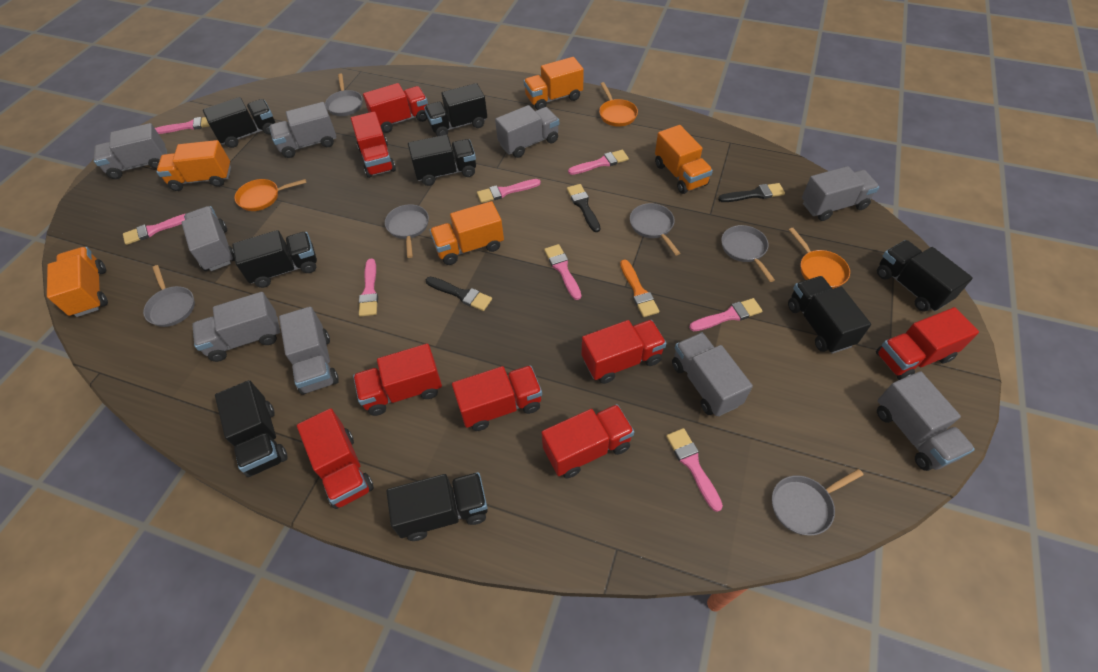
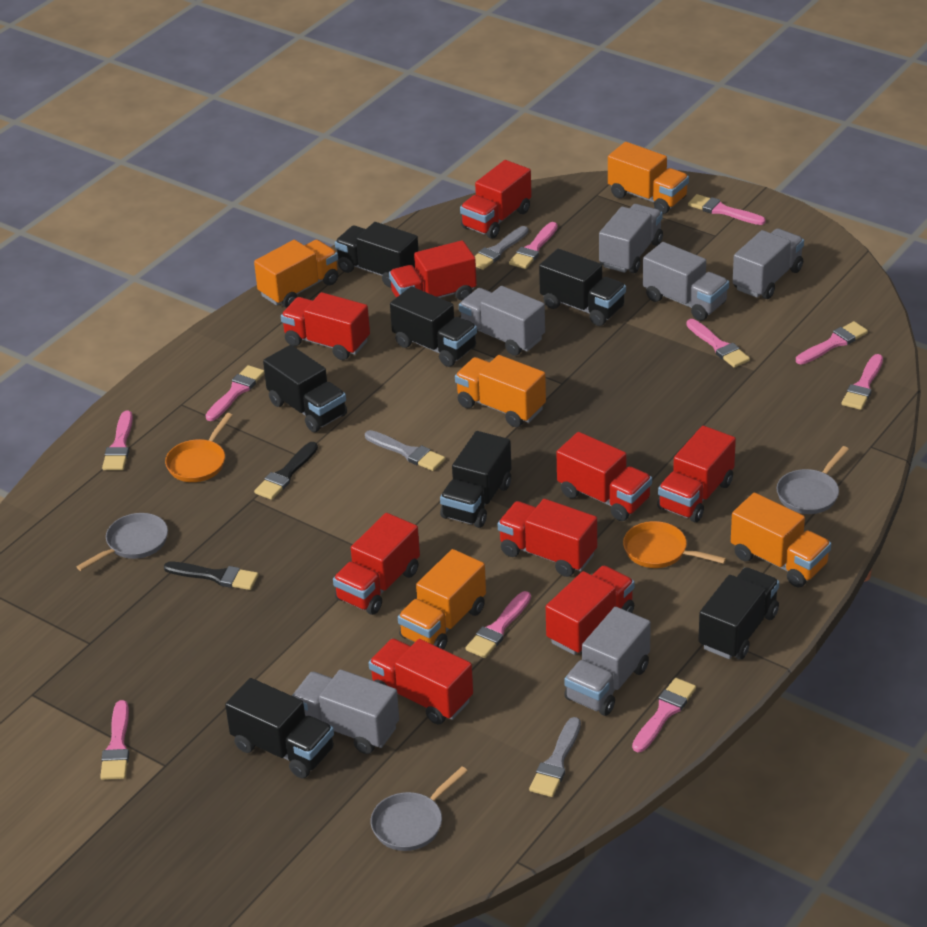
black brush: [426,277,492,311] [567,184,600,232] [718,183,785,202] = 3 -> [164,562,258,590] [254,442,318,500] = 2
black truck: [203,97,275,148] [215,380,287,477] [232,230,317,288] [387,472,488,541] [408,135,476,186] [424,83,487,136] [788,276,871,353] [877,240,973,312] = 8 -> [225,678,334,778] [263,345,347,432] [335,222,419,288] [390,287,477,367] [440,431,511,528] [539,249,626,326] [698,567,779,660] = 7
grey brush: none = 0 -> [365,430,445,471] [475,226,528,270] [529,717,581,797] = 3
grey pan: [143,265,195,327] [325,73,363,116] [385,204,429,258] [630,203,680,255] [721,225,775,282] [772,469,863,536] = 6 -> [76,513,168,571] [371,766,467,851] [777,446,849,514] = 3
grey truck: [94,123,167,179] [181,206,235,271] [192,292,280,362] [269,102,336,158] [279,306,339,395] [495,105,559,158] [672,333,753,416] [802,166,879,221] [877,371,975,471] = 9 -> [292,669,399,754] [459,286,545,356] [564,607,651,716] [599,204,663,273] [643,242,729,321] [733,228,804,299] = 6
orange brush: [620,259,659,317] = 1 -> none = 0
orange pan: [235,179,306,211] [599,82,638,127] [789,228,850,289] = 3 -> [165,413,233,482] [623,521,726,568] = 2
pink brush: [123,214,185,245] [155,117,210,134] [359,259,378,317] [477,179,541,203] [544,244,581,300] [568,150,629,175] [666,428,723,512] [689,298,762,331] = 8 -> [100,700,129,780] [102,411,133,470] [205,365,265,421] [466,591,531,658] [509,222,558,269] [632,678,696,752] [686,319,750,368] [688,194,766,225] [796,321,868,365] [842,354,883,410] = 10
red truck: [297,408,374,509] [351,112,396,178] [353,343,442,416] [363,83,428,133] [452,365,542,431] [541,404,634,478] [581,320,667,384] [876,307,979,380] = 8 -> [281,292,370,360] [333,513,420,615] [369,639,473,724] [389,240,477,300] [460,160,532,239] [498,499,597,577] [546,566,635,655] [556,432,652,521] [657,426,736,522] = 9

